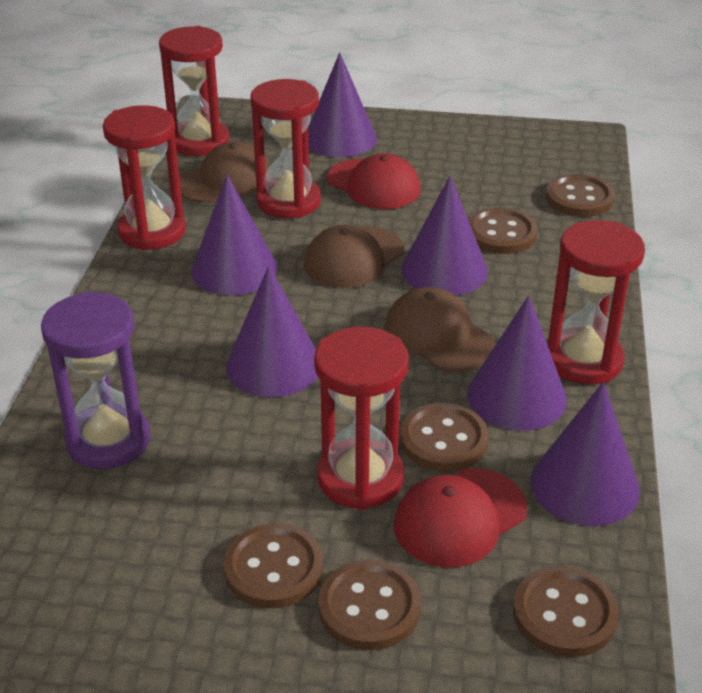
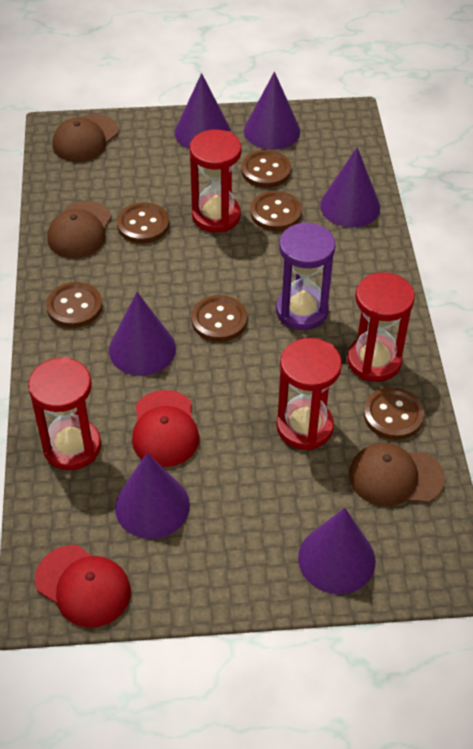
red hourglass: [103,105,186,250] [159,26,229,156] [251,79,321,218] [314,327,409,510] [547,220,645,385] = 5 -> [28,357,101,470] [190,129,242,233] [276,338,342,450] [347,272,415,382] = 4

